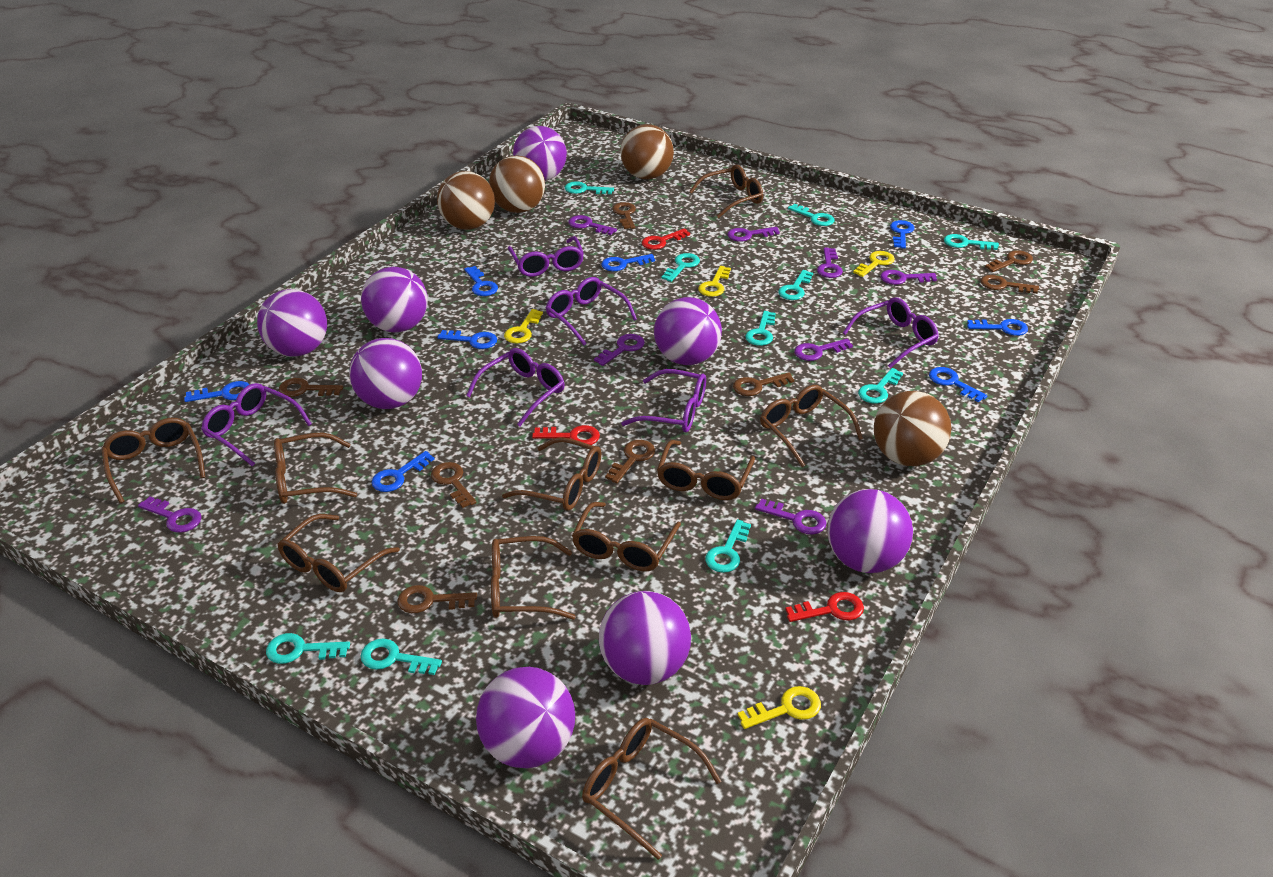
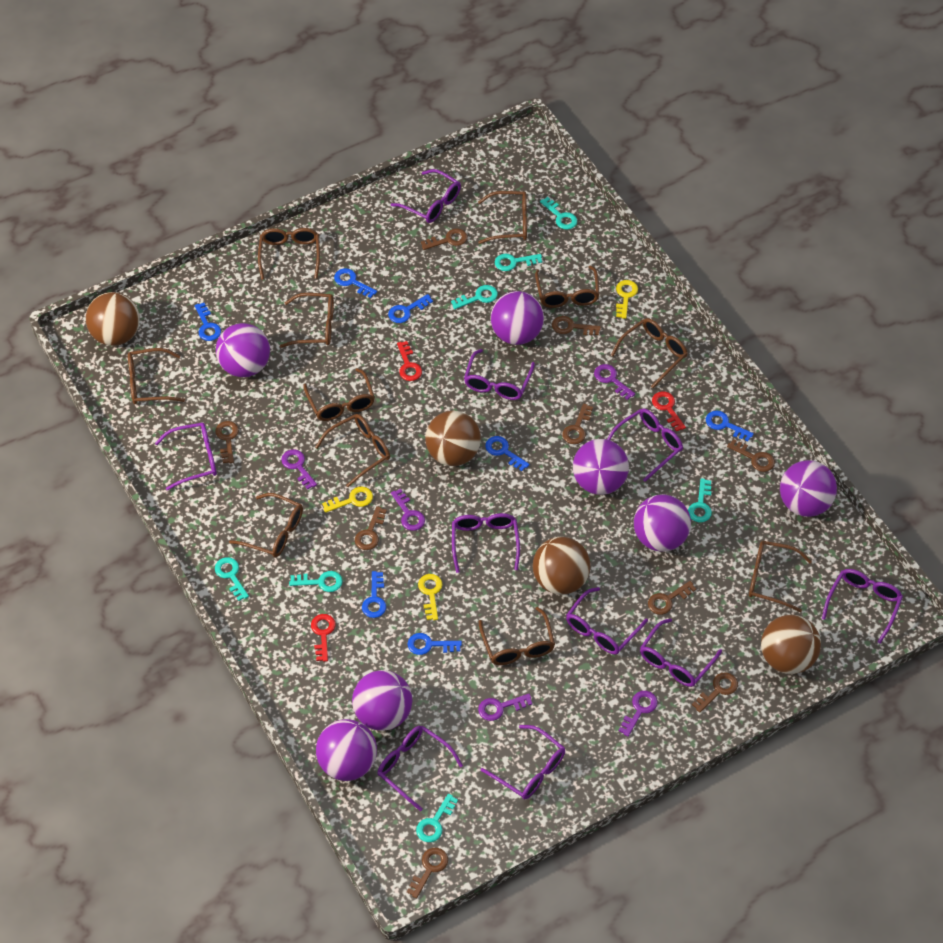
blue key: [184,381,250,402] [371,451,434,492] [437,330,497,349] [464,266,498,296] [601,254,655,271] [890,220,915,249] [929,367,987,402] [967,319,1028,336] = 8 -> [194,303,221,341] [334,268,377,298] [362,571,386,618] [388,294,433,323] [408,633,462,655] [485,436,529,471] [706,410,754,441] = 7
brown glasses: [101,418,205,503] [274,433,357,504] [278,514,400,592] [491,536,576,620] [502,437,601,511] [572,502,681,571] [582,718,721,860] [657,440,755,500] [689,165,763,218] [760,385,863,467] = 10 -> [128,348,185,404] [229,493,303,557] [258,228,320,280] [280,293,334,348] [303,368,375,421] [315,414,390,487] [478,191,527,244] [479,607,555,665] [535,265,600,308] [611,318,688,388] [749,541,812,612] = 11
brown key: [279,378,343,397] [397,585,477,613] [431,462,477,508] [605,440,655,483] [612,202,636,229] [733,372,794,396] [981,275,1039,294] [985,250,1033,272] = 8 -> [215,421,239,463] [355,506,387,550] [407,848,448,899] [421,228,468,250] [552,316,601,335] [562,404,593,444] [648,581,696,615] [692,672,738,713] [727,439,775,472] = 9
purple ball: [257,289,327,357] [349,338,422,409] [361,267,428,332] [476,667,575,768] [513,126,567,181] [599,591,691,685] [654,297,722,365] [827,489,913,573] = 8 -> [216,323,270,377] [316,719,377,781] [352,670,412,731] [490,291,544,345] [573,439,629,495] [634,494,691,552] [780,460,837,517] = 7
purple glasses: [201,383,312,467] [466,348,565,426] [508,236,584,277] [546,277,637,346] [621,369,706,432] [843,297,939,368] = 6 -> [155,423,217,490] [377,726,463,811] [391,169,461,223] [452,513,520,573] [464,349,535,400] [481,725,565,799] [566,587,648,655] [607,408,683,482] [640,618,722,687] [822,569,903,644] = 10
purple key: [138,496,201,533] [568,215,617,235] [594,334,645,366] [727,227,780,242] [755,498,826,534] [794,339,853,361] [817,248,843,278] [880,270,937,285] = 8 -> [281,449,317,490] [391,489,425,531] [478,694,532,721] [594,364,635,400] [619,691,658,737] = 5
turquoise key: [266,633,350,664] [360,639,442,675] [565,181,614,194] [662,253,700,282] [705,519,751,573] [745,311,776,346] [778,270,813,300] [788,204,835,226] [858,368,903,404] [944,234,999,250] = 10 -> [215,557,249,601] [289,571,343,592] [416,794,458,842] [451,285,498,309] [495,254,542,271] [540,197,577,229] [688,478,712,522] = 7
yellow key: [504,309,543,344] [698,266,731,297] [738,686,821,729] [853,251,895,277] = 4 -> [322,486,373,513] [418,574,442,620] [616,280,638,319] = 3

